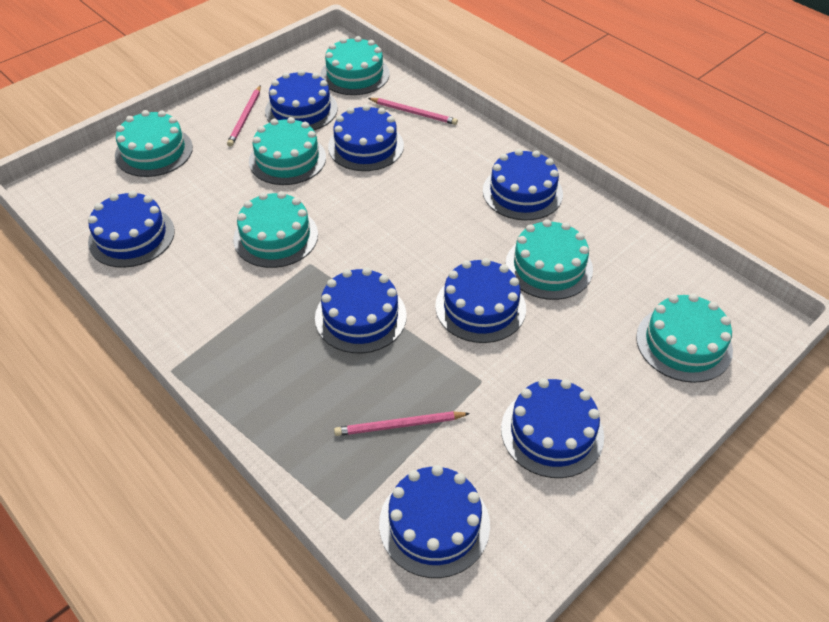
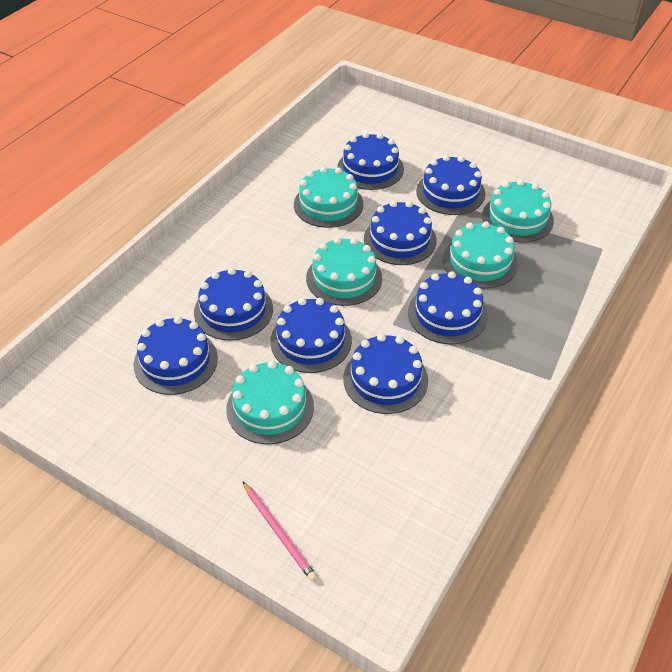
pink pencil: [227,85,261,147] [334,411,470,436] [368,98,458,125] = 3 -> [243,482,317,581] = 1
turquoise cake: [115,110,193,177] [233,191,318,268] [249,117,326,185] [320,36,390,95] [505,219,593,300] [636,293,733,383] = 6 -> [226,361,314,444] [294,167,363,228] [306,237,382,306] [443,221,518,289] [482,180,554,243] = 5

